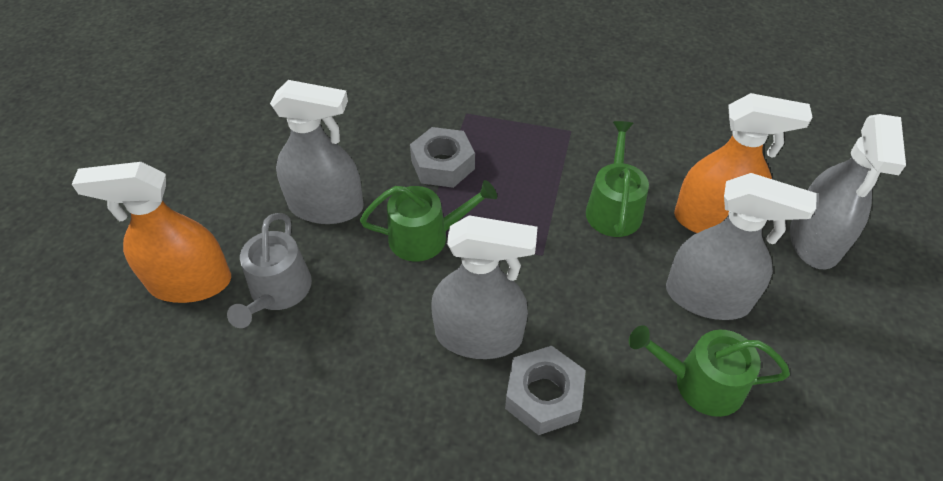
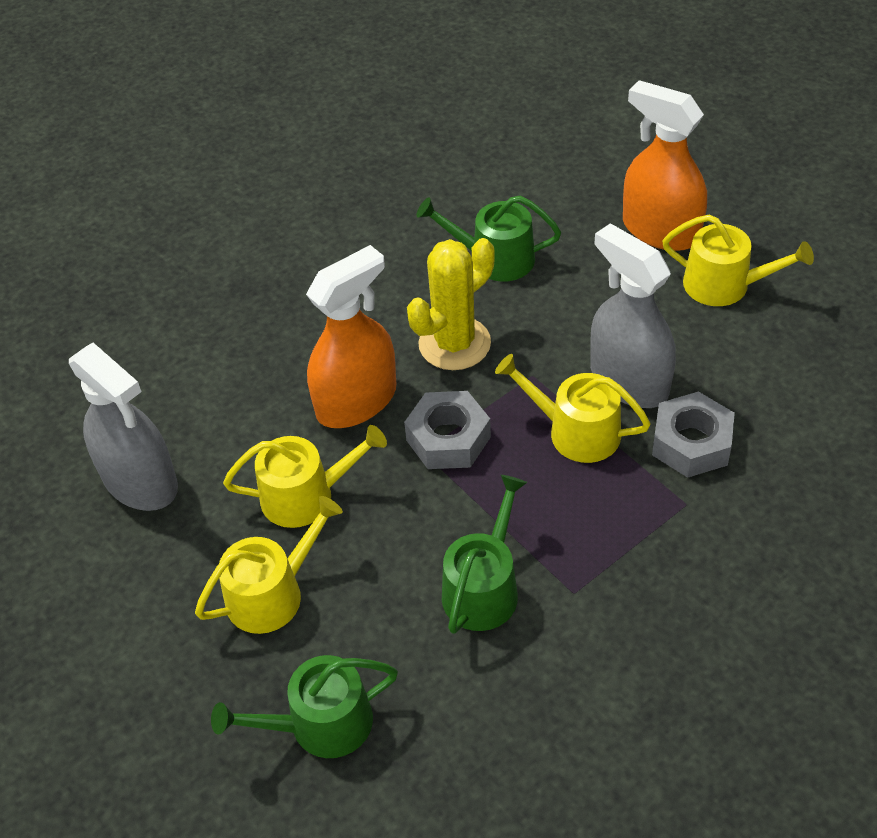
grey spray bottle: [270,80,363,224] [431,215,537,359] [666,173,817,320] [790,114,906,269] = 4 -> [69,343,178,511] [590,224,676,408] = 2
grey watering can: [227,213,312,328] = 1 -> none = 0
yellow cactus: none = 0 -> [407,238,495,370] = 1
yellow watering can: none = 0 -> [195,496,343,634] [223,425,387,528] [495,354,651,463] [662,214,814,306] = 4

